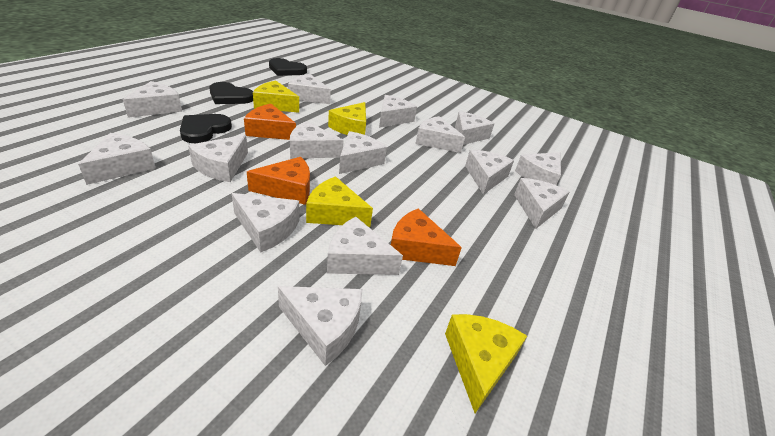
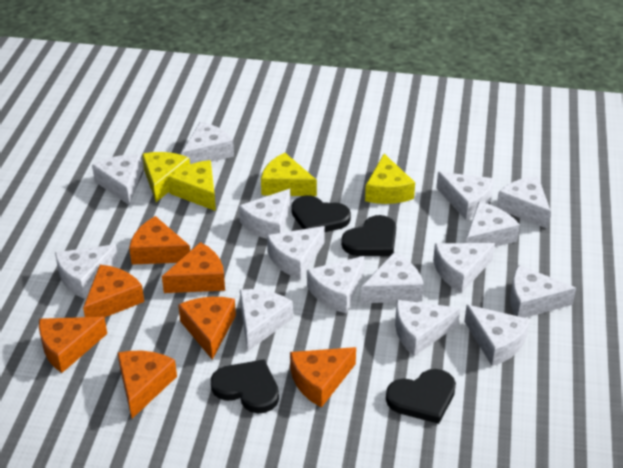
black heart: [180,114,232,143] [209,82,253,104] [269,58,307,76] = 3 -> [211,359,279,413] [292,195,351,232] [341,215,396,256] [386,369,456,424] = 4
orange cheese: [244,104,296,140] [247,157,310,205] [391,208,462,266] = 3 -> [39,317,107,373] [83,265,144,317] [117,351,177,419] [129,216,190,265] [162,242,225,293] [178,297,236,360] [290,347,356,408] = 7

